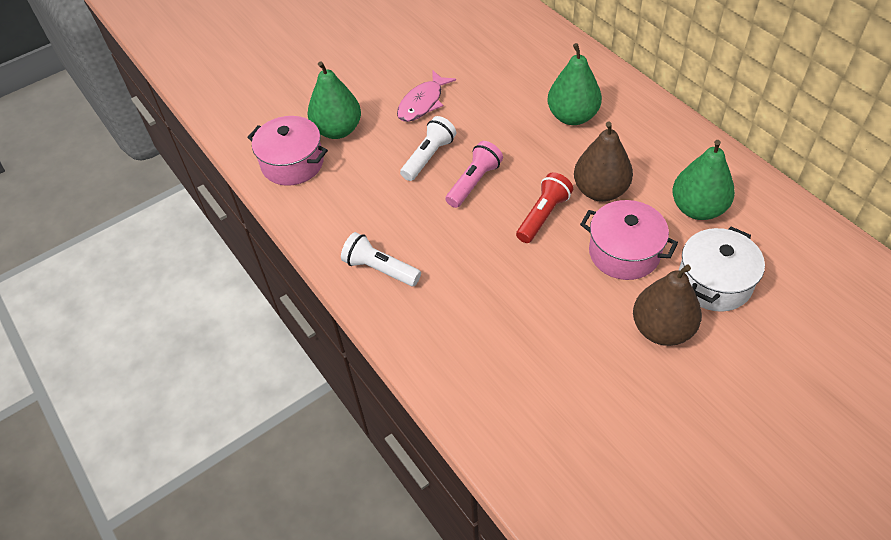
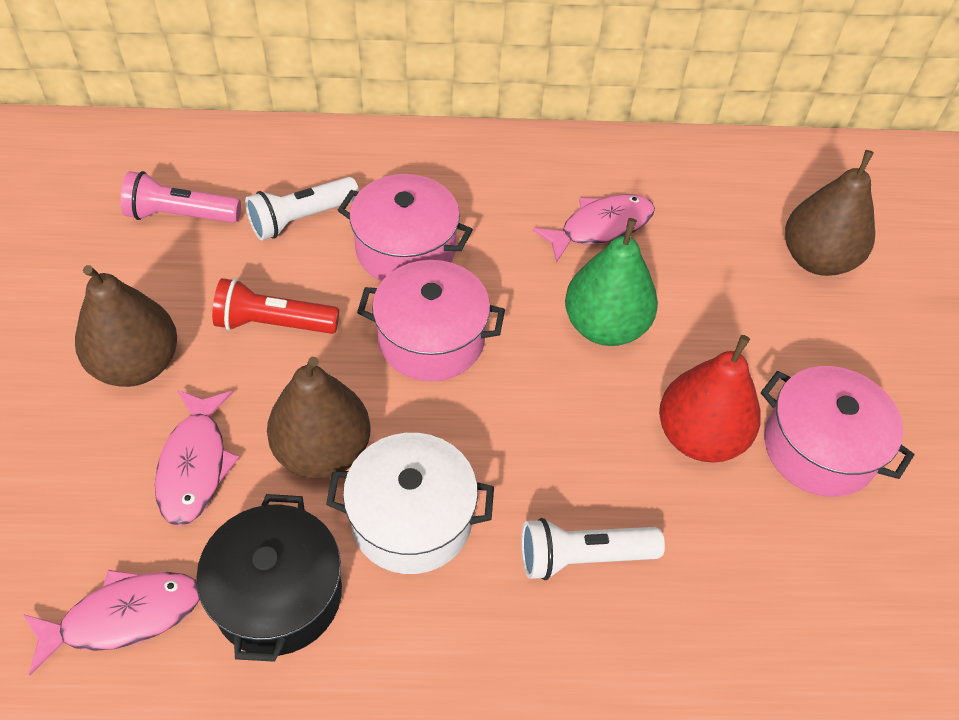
black pot: none = 0 -> [196,494,342,662] = 1
brown pear: [574,121,633,202] [633,265,702,346] = 2 -> [75,265,177,387] [267,357,370,479] [785,150,875,276] = 3
green pear: [307,61,361,139] [548,43,602,125] [672,140,735,220] = 3 -> [565,218,658,346] = 1
pink fish: [397,70,456,122] = 1 -> [23,570,200,676] [155,390,240,526] [532,194,655,263] = 3
pink pot: [247,116,328,186] [580,200,678,280] = 2 -> [338,174,473,281] [357,260,505,381] [761,366,914,497] = 3
red pear: none = 0 -> [659,335,761,463] = 1

